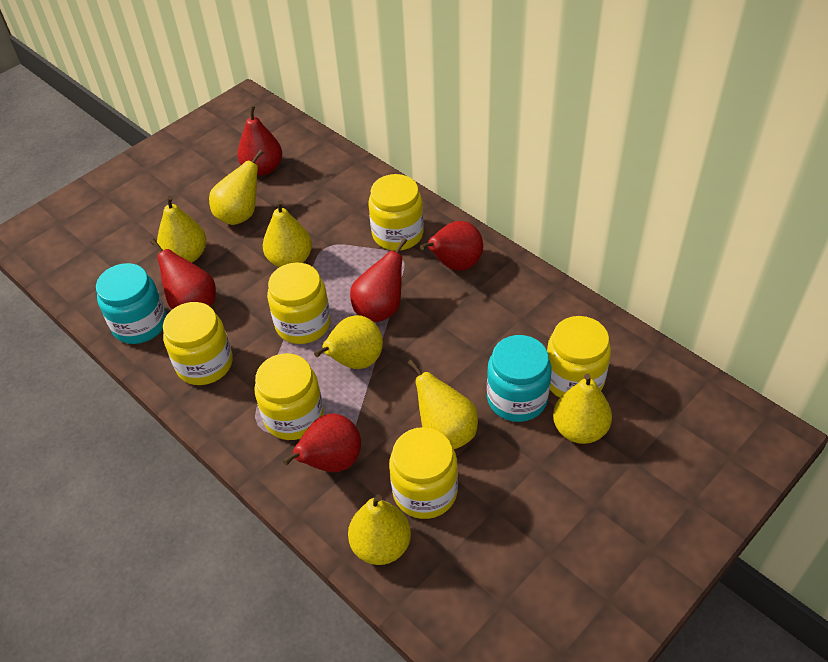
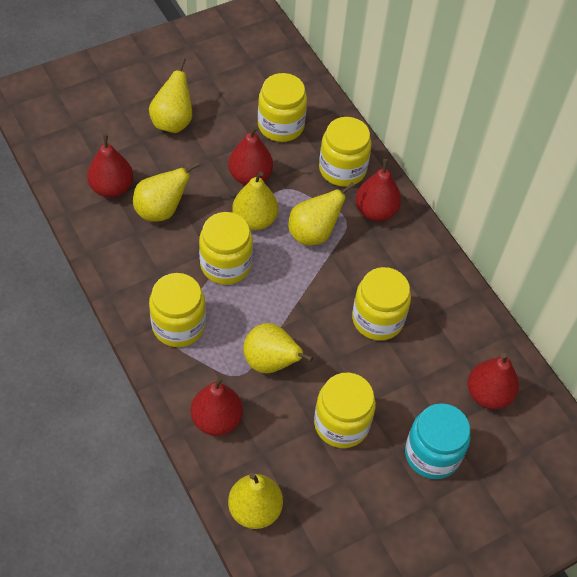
turquoise jar: [96,263,167,344] [487,335,551,422] = 2 -> [405,403,471,479] = 1
yellow pear: [157,195,207,263] [209,150,264,225] [263,200,312,267] [314,315,383,369] [348,494,411,565] [408,359,478,449] [553,373,612,444] = 7 -> [133,162,200,222] [149,58,192,133] [228,473,283,529] [232,171,279,230] [243,323,313,374] [288,182,355,246] = 6

